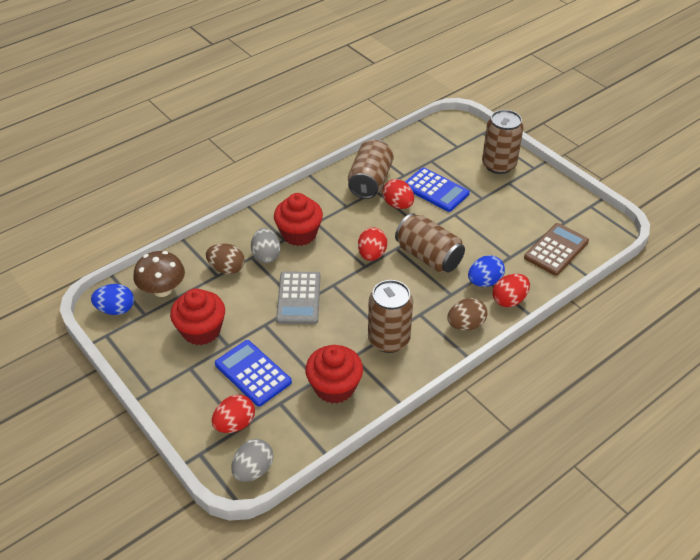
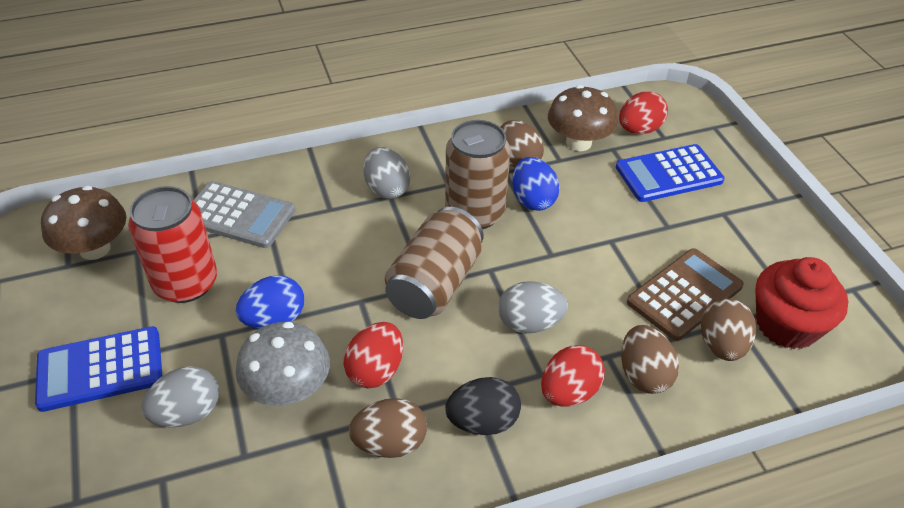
black egg: none = 0 -> [445,377,521,435] = 1
brown can: [348,139,394,199] [368,280,413,353] [395,213,465,273] [482,110,523,174] = 4 -> [385,207,484,319] [445,120,511,229] = 2
brown egg: [206,244,245,274] [447,298,487,331] = 2 -> [349,398,427,458] [501,120,544,168] [621,325,679,394] [701,298,756,361] = 4
brown mushroom: [133,251,185,297] = 1 -> [41,186,126,260] [548,85,618,151] = 2
grey egg: [231,439,273,482] [251,228,281,263] = 2 -> [141,366,219,427] [363,147,410,199] [498,281,568,333] = 3
grey mushroom: none = 0 -> [236,322,330,406] = 1
red can: none = 0 -> [128,186,217,303] = 1
red cupcake: [170,288,225,345] [274,193,323,246] [305,345,363,403] = 3 -> [755,257,848,349] = 1
red egg: [212,395,255,433] [358,227,387,261] [383,179,414,209] [493,274,530,307] = 4 -> [344,322,403,388] [541,345,605,407] [619,91,668,134] = 3

